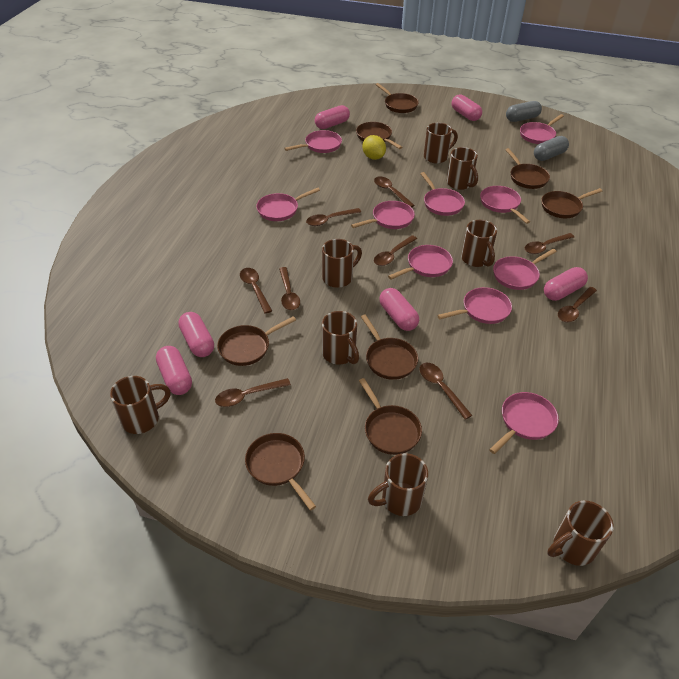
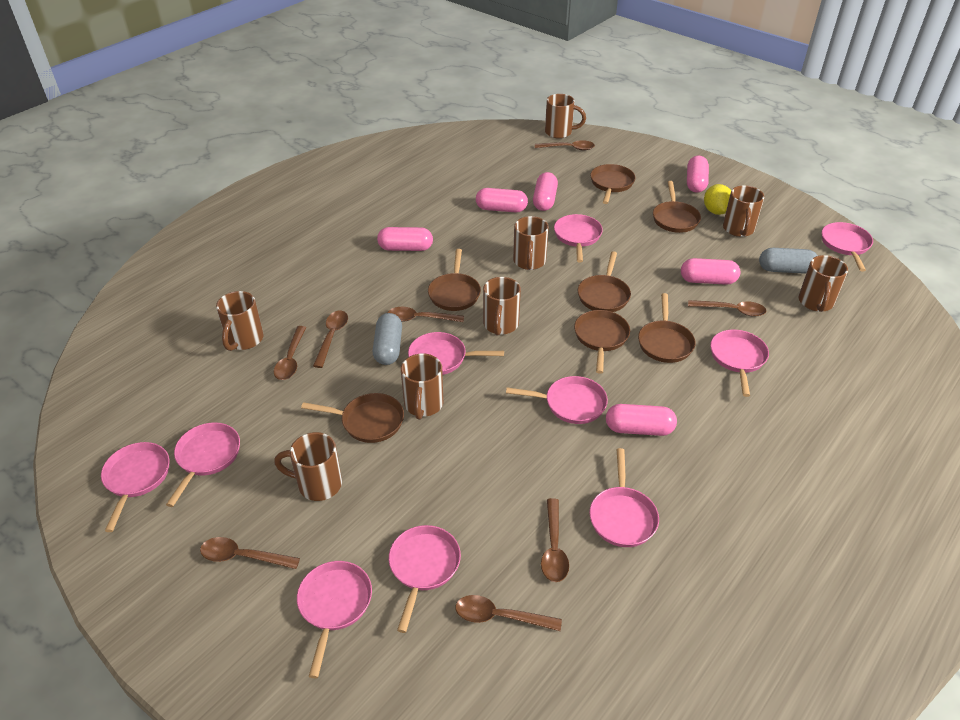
brown pan: [217,316,296,366] [245,433,316,511] [356,122,402,149] [359,378,422,455] [361,314,418,380] [375,83,419,113] [505,148,550,189] [541,188,602,218] = 8 -> [301,393,404,443] [428,249,481,311] [574,310,630,374] [578,251,631,312] [590,164,635,204] [638,293,696,363] [653,181,701,233] = 7
brown spoon: [215,378,291,407] [240,268,272,314] [279,267,300,310] [306,208,361,226] [374,176,415,207] [374,235,417,266] [420,363,472,420] [525,233,574,254] [558,287,597,322] = 9 -> [200,537,300,569] [274,326,306,380] [313,311,348,368] [388,307,464,322] [455,595,562,631] [535,140,595,151] [541,498,569,582] [688,300,767,317] = 8

